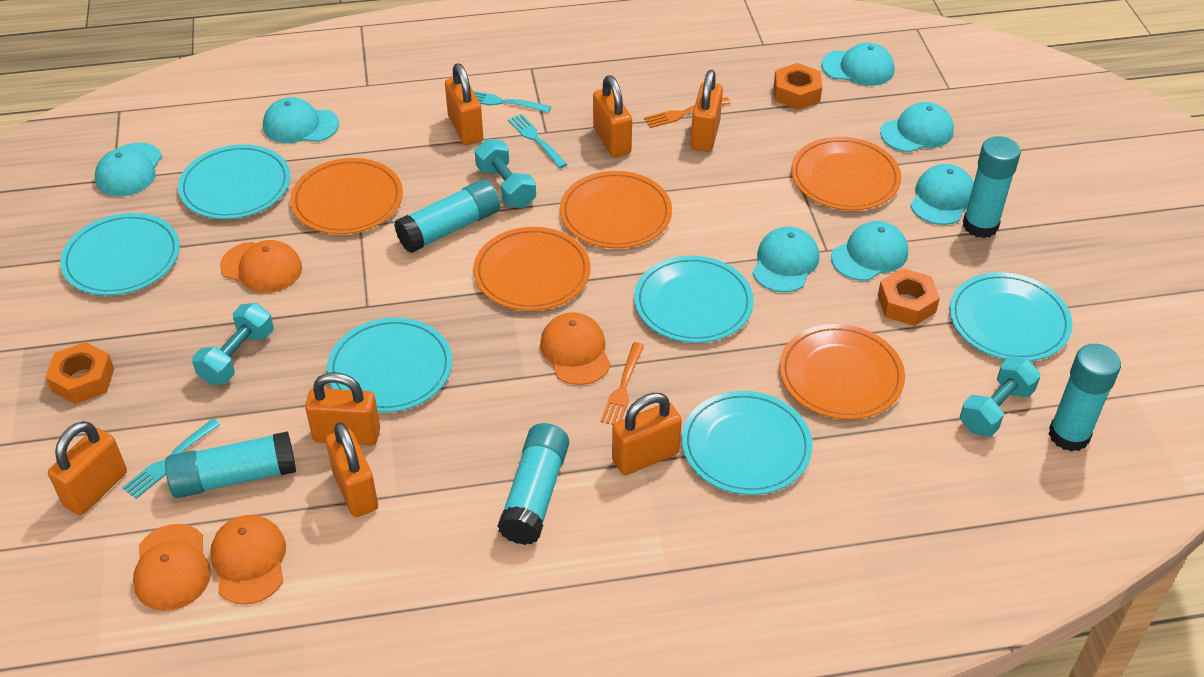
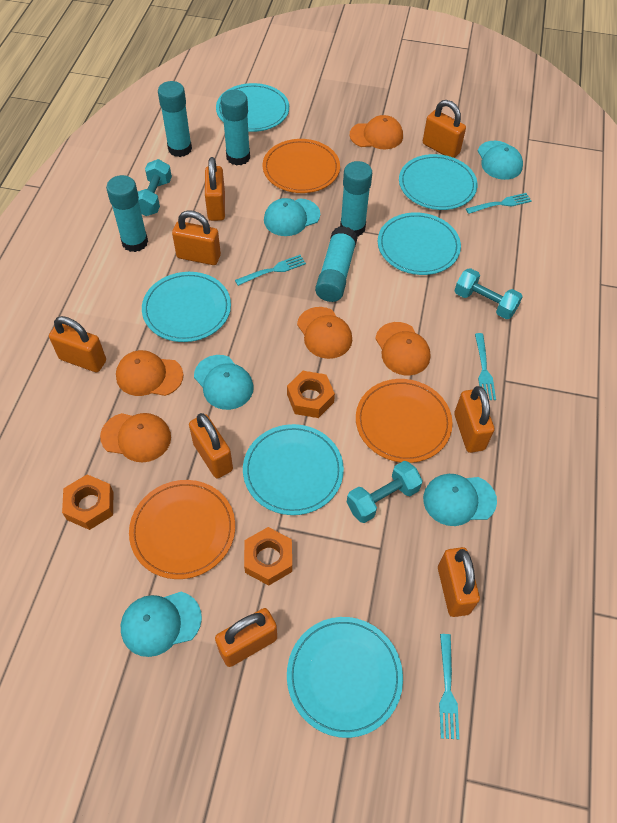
orange cap: [133,524,211,611] [210,515,286,605] [220,240,302,293] [540,312,611,385] = 4 -> [100,413,171,462] [116,350,183,396] [297,307,352,359] [350,115,403,149] [375,322,430,375] = 5
orange fork: [600,342,644,425] [644,97,731,128] = 2 -> none = 0
orange padlock: [48,421,127,515] [305,372,380,445] [326,422,378,517] [445,63,483,145] [593,75,632,157] [612,393,682,475] [691,70,723,152] = 7 -> [49,316,106,372] [172,210,221,265] [189,413,233,479] [205,157,225,221] [215,608,277,667] [423,100,466,158] [438,547,480,617] [454,386,494,453] = 8
orange plate: [290,158,403,234] [473,227,591,311] [560,171,672,248] [779,324,905,420] [791,137,902,210] = 5 -> [129,480,235,579] [262,139,340,193] [356,379,453,463] = 3
turquoise cap: [95,143,162,197] [263,97,339,143] [752,226,819,292] [821,43,894,86] [831,221,908,281] [880,102,954,152] [910,164,974,225] = 7 -> [121,592,202,657] [194,355,254,410] [264,198,320,236] [423,474,497,526] [478,141,523,180] = 5
turquoise fork: [122,419,221,499] [474,91,551,113] [508,114,567,168] = 3 -> [235,255,306,286] [439,634,459,739] [466,193,532,214] [475,333,496,400] = 4

